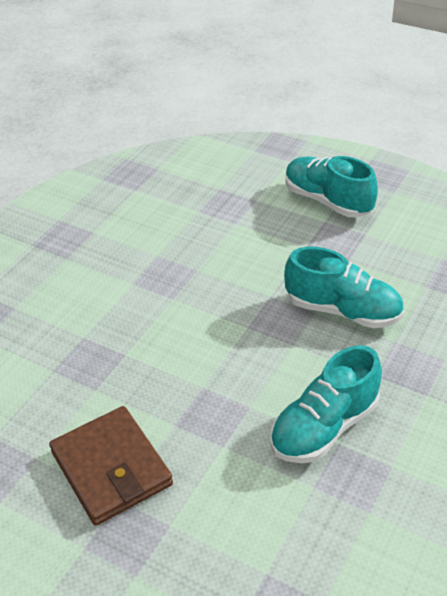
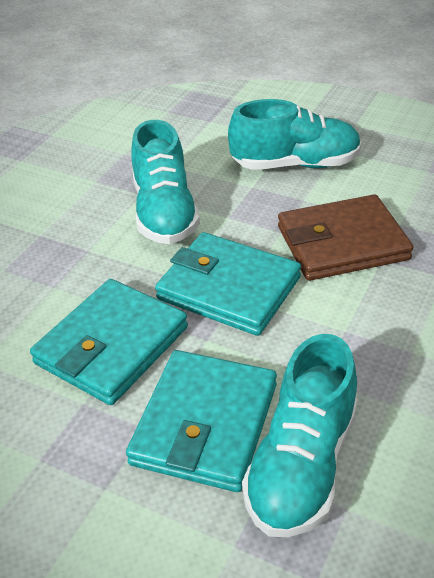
turquoise wallet: none = 0 -> [30,279,188,405] [126,350,277,492] [155,232,301,336] = 3

